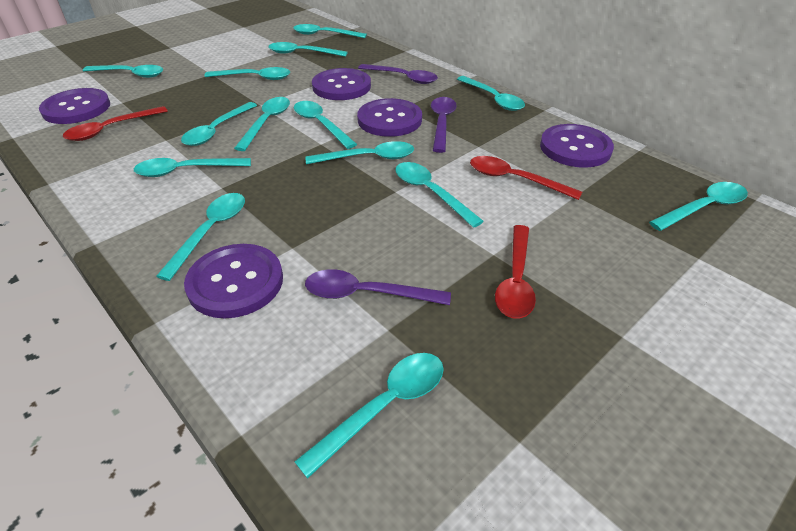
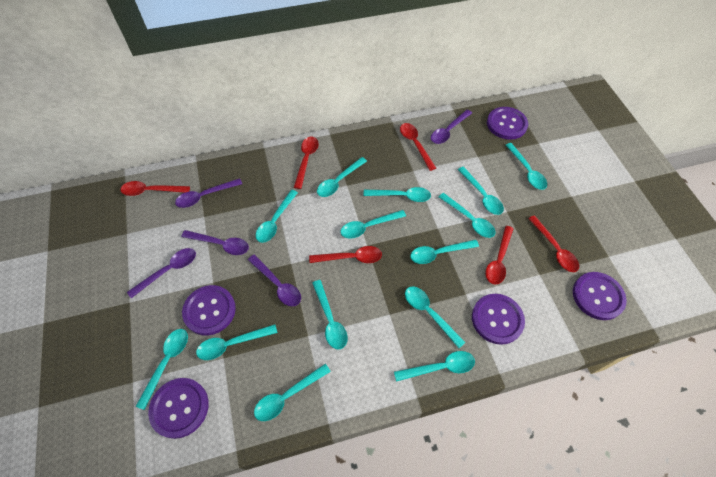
purple spoon: [305,269,451,305] [358,64,438,84] [431,97,457,153] = 3 -> [127,248,196,298] [175,178,242,208] [181,230,249,255] [248,254,301,306] [431,110,472,144] = 5
red spoon: [63,106,168,141] [470,156,582,200] [495,225,536,319] = 3 -> [121,181,190,196] [294,137,319,189] [309,246,382,263] [400,123,436,171] [485,226,514,285] [528,215,579,272] = 6

